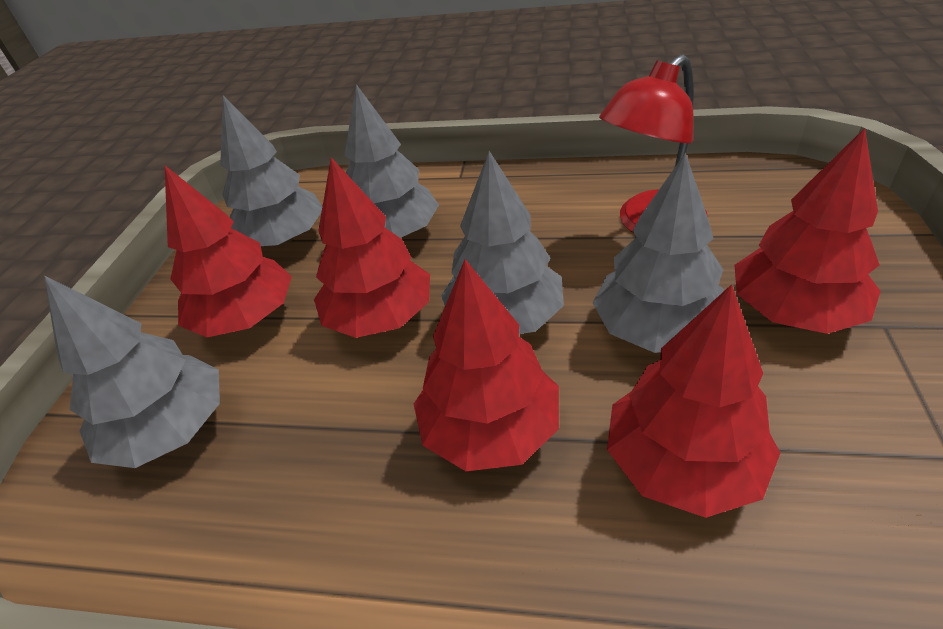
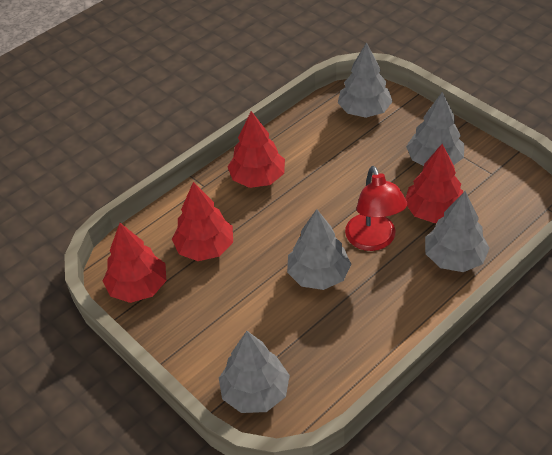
red tree: [165,166,292,337] [314,158,430,338] [414,259,559,471] [607,284,780,518] [735,128,881,334] = 5 -> [103,223,166,303] [172,182,233,261] [228,111,285,188] [405,144,463,223] = 4

